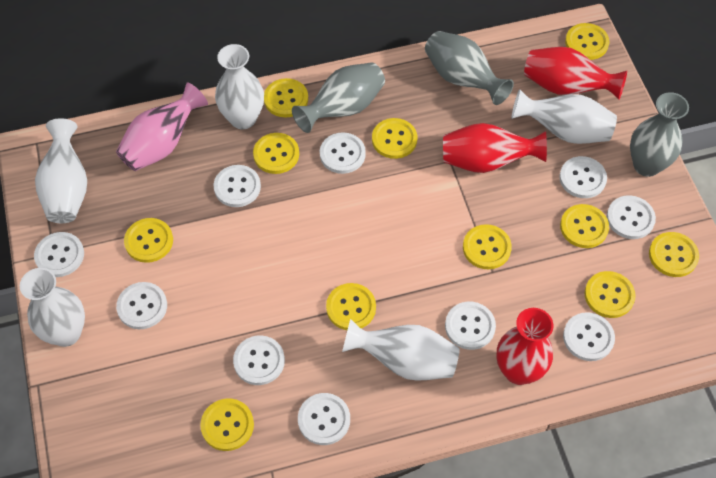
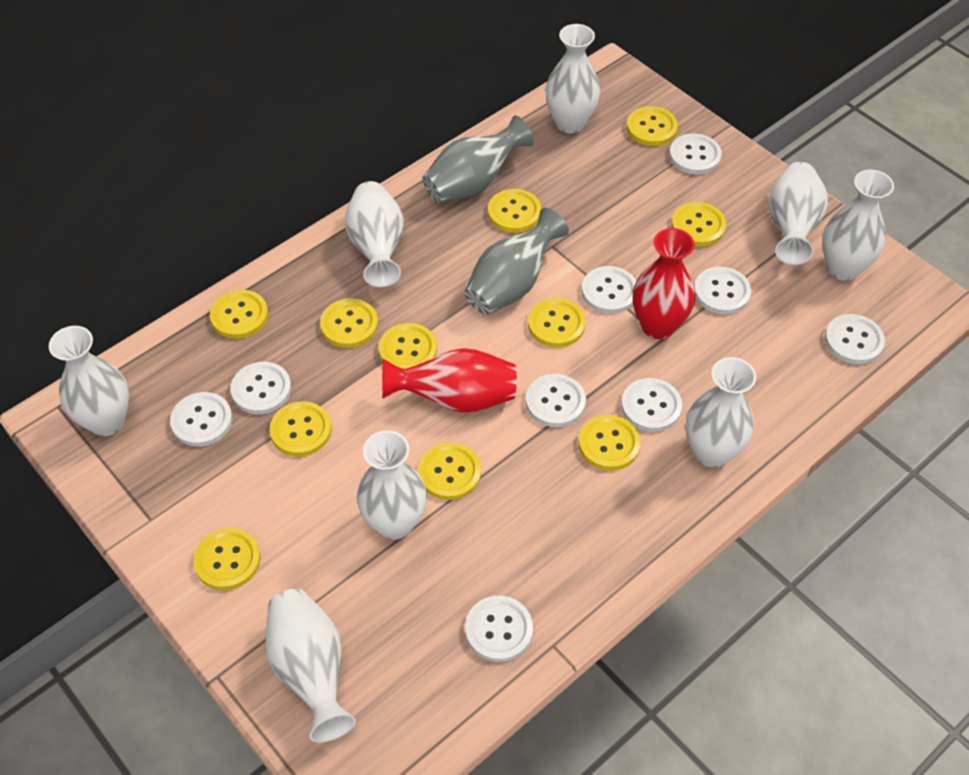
grey vase: [292,62,385,133] [425,31,514,105] [630,92,689,177] = 3 -> [423,116,534,203] [464,208,569,315] = 2
pink vase: [116,82,208,171] = 1 -> none = 0
red vase: [443,123,547,173] [497,308,553,385] [524,47,627,99] = 3 -> [382,348,517,413] [633,228,695,339] = 2
white button: [34,232,84,277] [116,282,167,329] [214,165,261,207] [233,336,285,385] [298,393,350,445] [320,132,366,174] [445,302,496,350] [559,156,607,198] [563,312,615,361] [607,195,656,239] = 10 -> [170,392,232,447] [230,362,291,414] [465,595,533,662] [526,374,586,427] [582,266,636,314] [621,378,682,432] [669,133,722,174] [694,267,751,314] [825,314,885,364] = 9
white vase: [20,268,85,347] [35,118,87,223] [215,44,264,129] [342,319,460,381] [511,89,617,144] = 5 -> [49,326,129,436] [265,589,356,742] [345,181,404,287] [357,430,427,540] [545,24,600,134] [685,357,756,467] [768,162,828,265] [822,170,894,281] = 8

